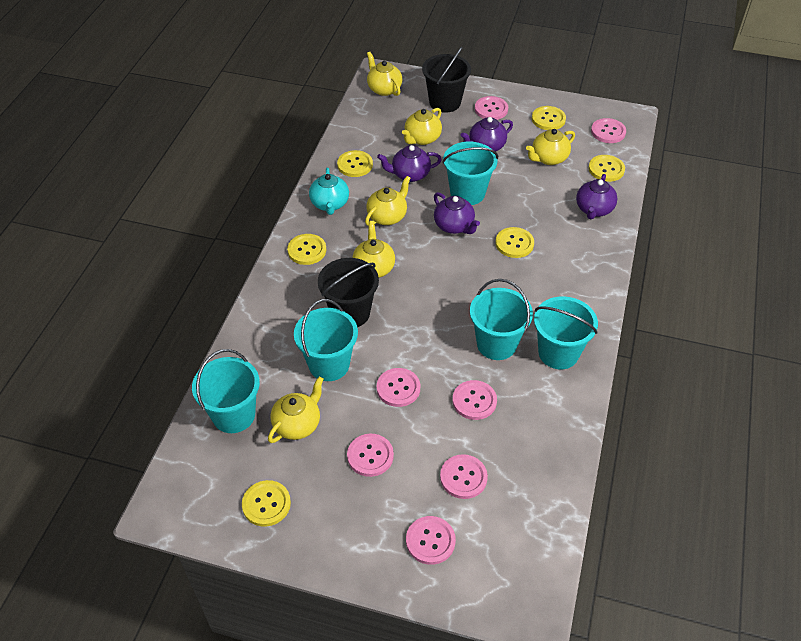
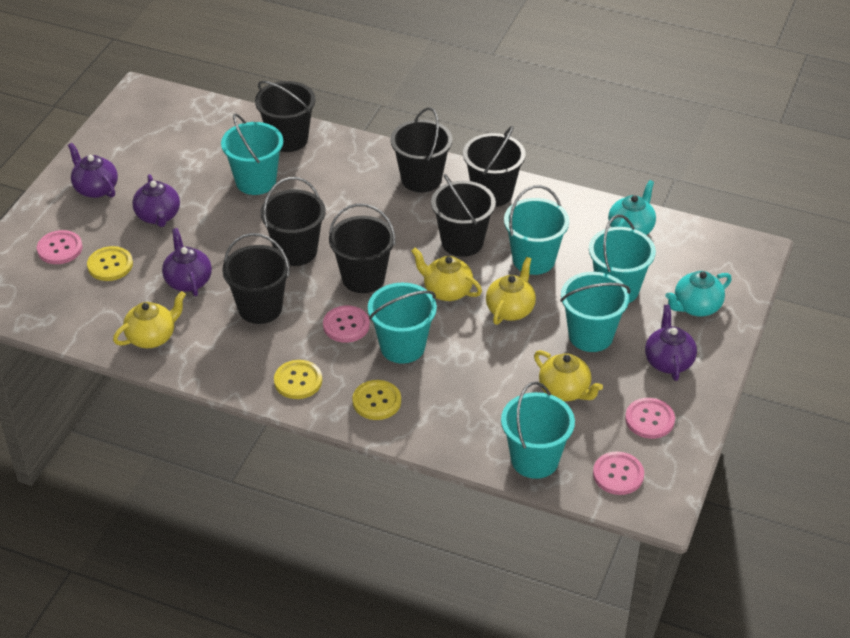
black bucket: [318,258,379,327] [422,47,471,113] = 2 -> [222,233,290,324] [255,81,316,152] [260,177,326,266] [329,203,395,293] [390,107,452,193] [431,174,496,257] [463,126,525,207] = 7
pink button: [347,434,394,477] [377,368,420,407] [406,516,456,565] [440,454,488,499] [452,380,497,420] [475,96,508,120] [591,118,626,143] = 7 -> [37,230,82,264] [323,305,370,343] [593,452,644,495] [625,398,675,439] = 4
turquoise bucket: [192,349,260,433] [294,299,358,381] [442,142,498,205] [470,279,533,360] [534,296,598,369] = 5 -> [221,113,283,195] [368,283,437,364] [501,382,575,479] [504,185,569,275] [560,272,631,352] [589,214,656,303] = 6
turquoise teapot: [309,168,349,215] = 1 -> [608,180,656,235] [665,271,732,316] = 2
yellow button: [242,480,291,527] [287,234,326,265] [337,150,373,177] [495,227,534,258] [532,106,566,130] [588,155,625,182] = 6 -> [87,246,133,281] [274,360,322,399] [352,380,401,420] = 3
yellow teapot: [268,376,324,443] [353,221,395,278] [365,176,411,226] [367,52,402,96] [402,108,442,145] [526,129,575,165] = 6 -> [113,291,186,348] [411,248,482,301] [486,257,536,325] [534,350,603,401] = 4

